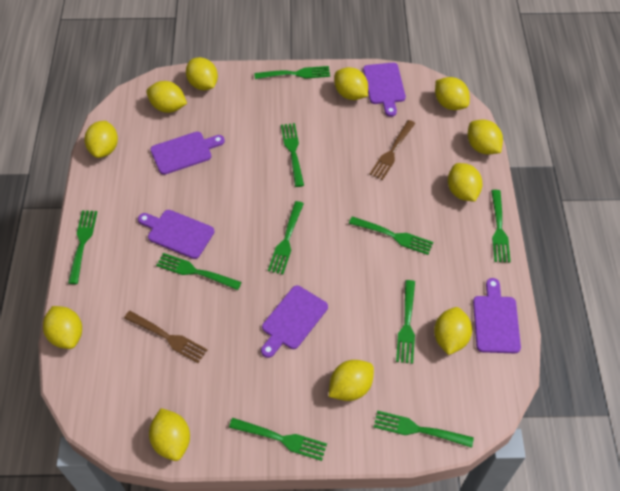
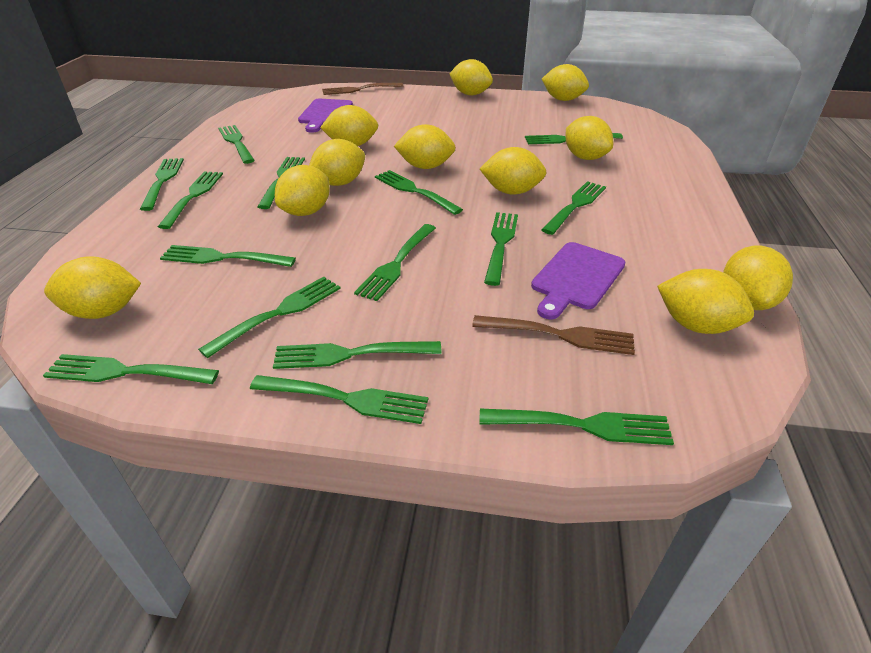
green fork: [68,210,97,284] [156,253,242,290] [229,418,327,461] [254,66,330,79] [268,201,304,275] [281,123,304,187] [349,216,433,255] [374,410,474,448] [396,280,415,364] [491,190,511,262] = 10 -> [43,354,219,384] [140,158,184,211] [158,172,223,229] [160,245,296,267] [198,277,341,358] [218,125,255,164] [250,375,428,424] [257,157,305,209] [273,341,442,369] [354,224,436,301] [375,170,463,215] [479,409,674,445] [484,212,518,286] [525,133,623,144] [541,181,606,235] = 15
purple cutting board: [138,210,214,259] [150,132,225,175] [261,285,328,358] [363,63,406,117] [473,278,521,353] = 5 -> [298,99,353,133] [531,242,626,319] = 2

